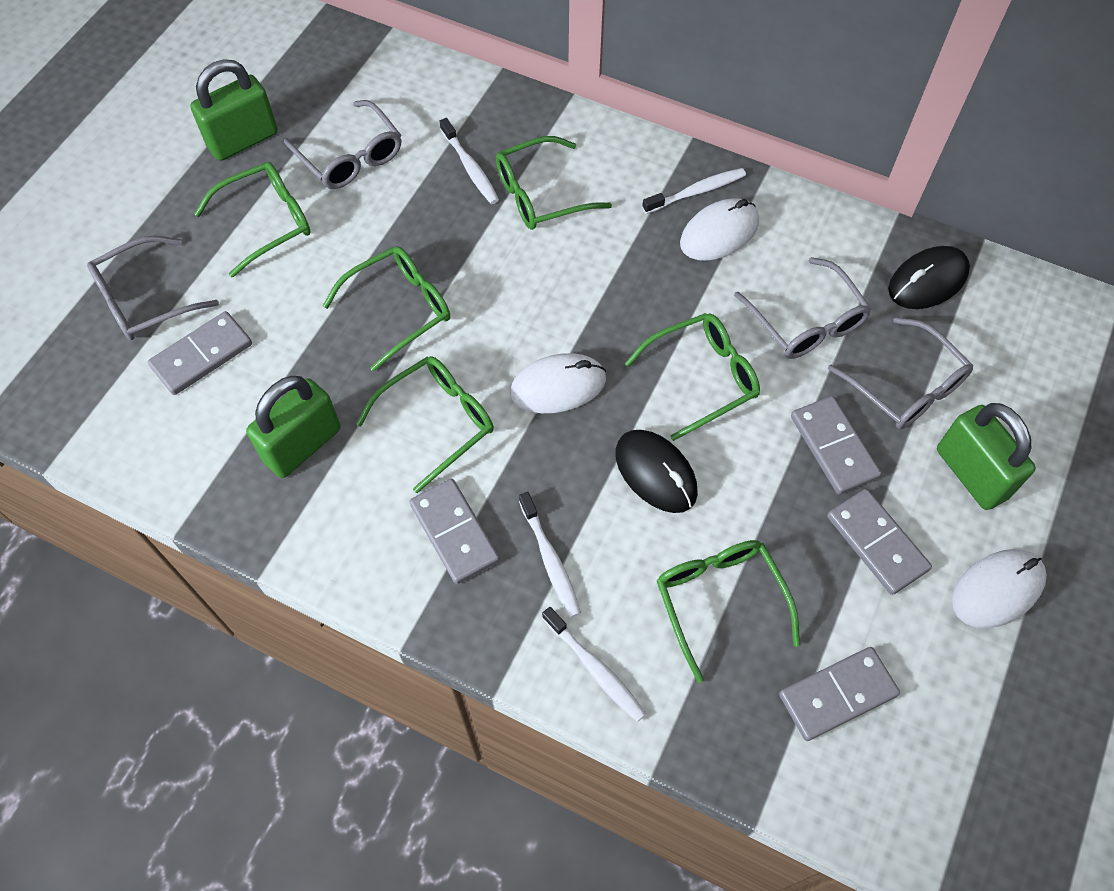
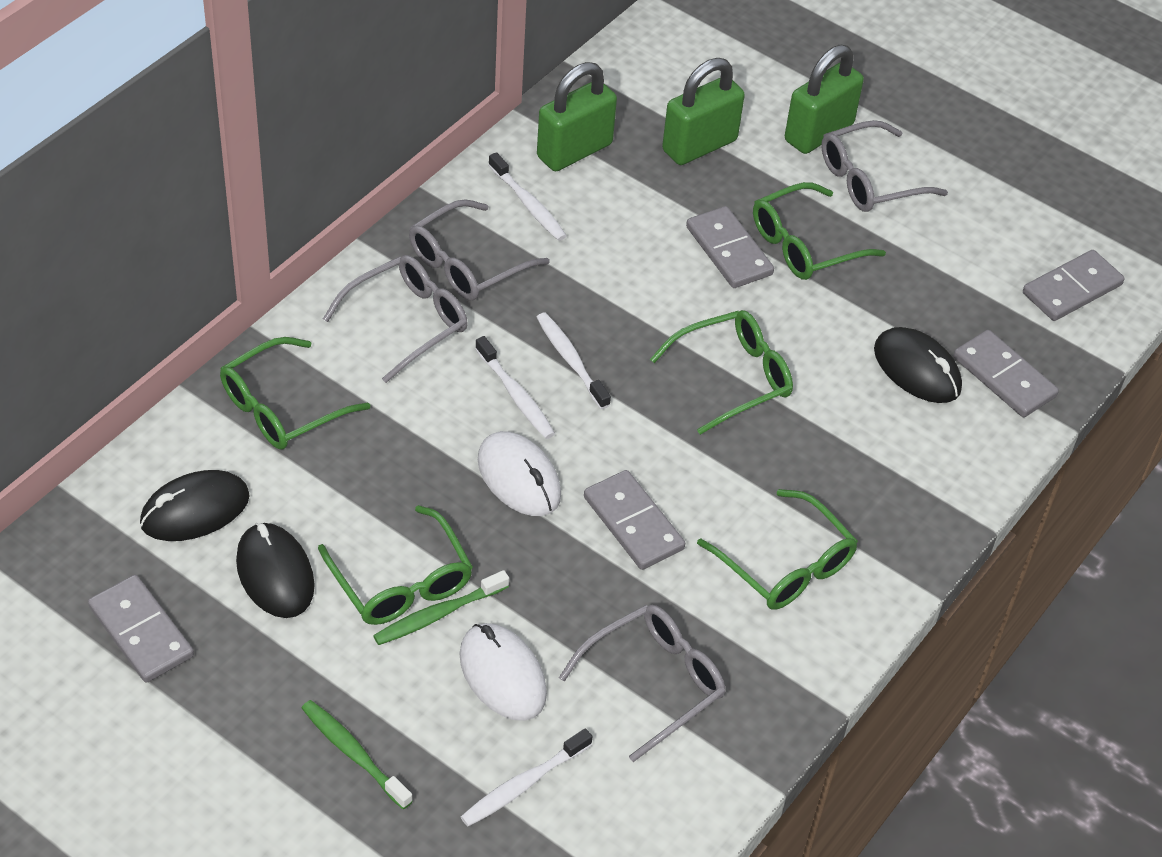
black mouse: [615,430,698,513] [888,246,970,309] = 2 -> [140,470,250,541] [236,523,315,618] [874,327,962,403] = 3
green glasses: [194,162,311,277] [323,246,450,372] [356,356,494,493] [496,136,612,230] [625,313,760,441] [657,540,800,683] = 6 -> [220,337,370,450] [318,505,473,625] [650,310,793,435] [697,489,858,610] [753,182,886,280] = 5
green toothbrush: none = 0 -> [302,700,413,810] [373,570,509,645] = 2
white mouse: [510,353,606,413] [680,198,759,261] [952,549,1047,628] = 3 -> [459,623,547,721] [478,431,561,516] = 2

